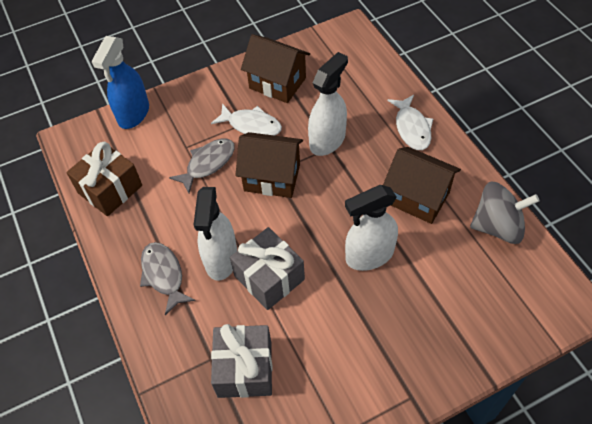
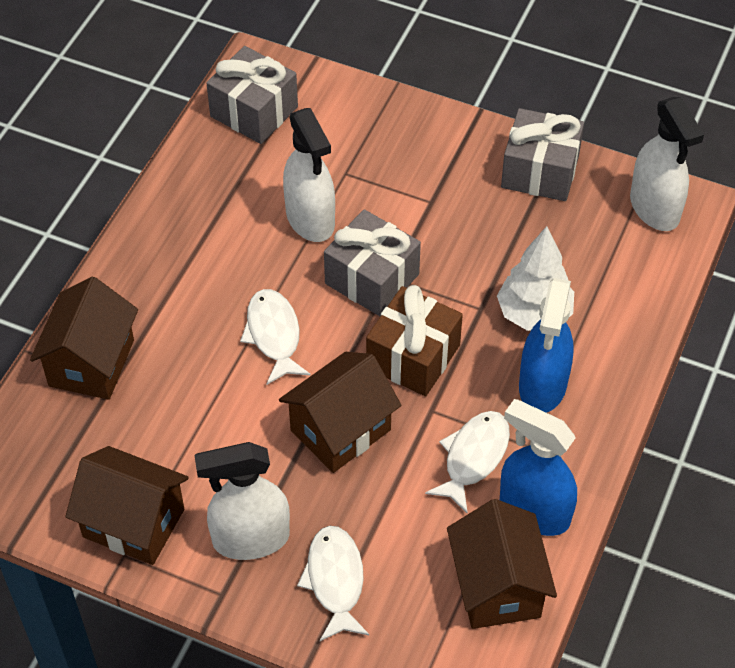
blue spray bottle: [92,36,149,129] = 1 -> [500,399,577,536] [519,278,574,413] = 2
brown house: [235,132,303,198] [241,34,310,103] [383,147,461,224] = 3 -> [30,277,138,400] [65,446,189,565] [279,352,401,473] [447,499,557,629] = 4
grey fish: [140,242,196,315] [169,139,235,193] = 2 -> none = 0
grey gift: [211,324,272,398] [230,227,305,310] = 2 -> [206,46,298,144] [324,209,421,316] [501,108,584,201] = 3
grey spinning top: [470,182,540,244] = 1 -> none = 0
white fish: [211,103,282,136] [387,95,433,150] = 2 -> [240,289,311,385] [297,526,369,641] [425,411,510,513] = 3
white tree: none = 0 -> [497,226,574,331] = 1

